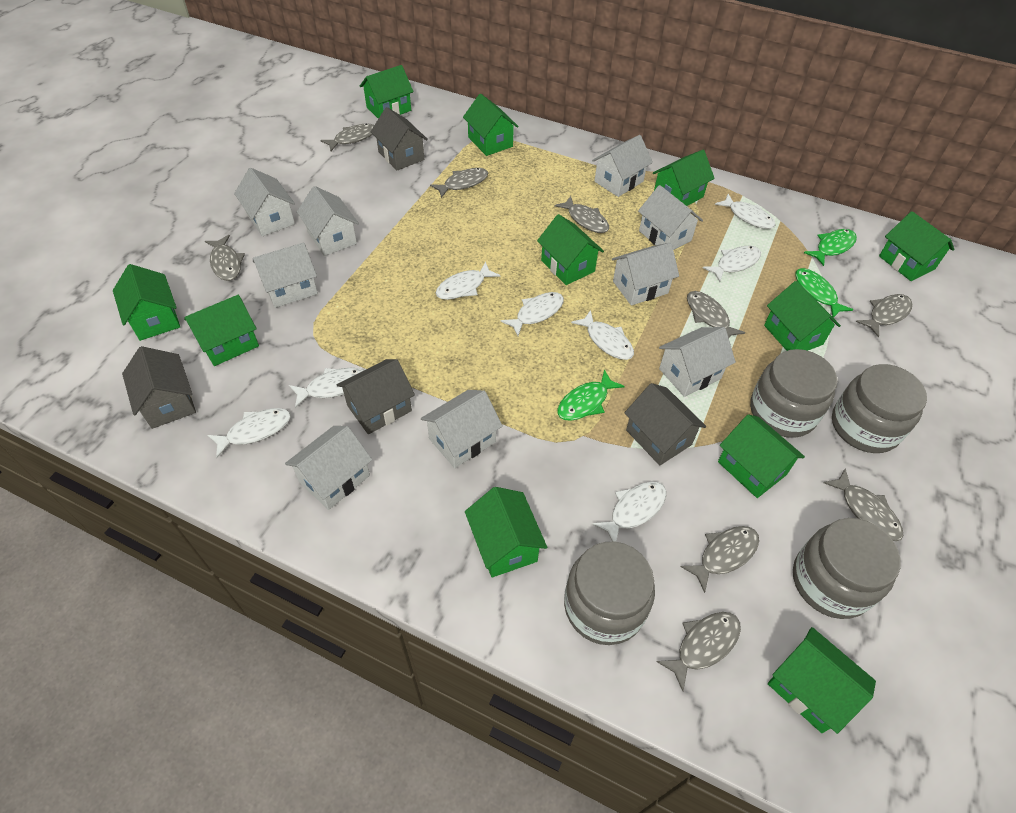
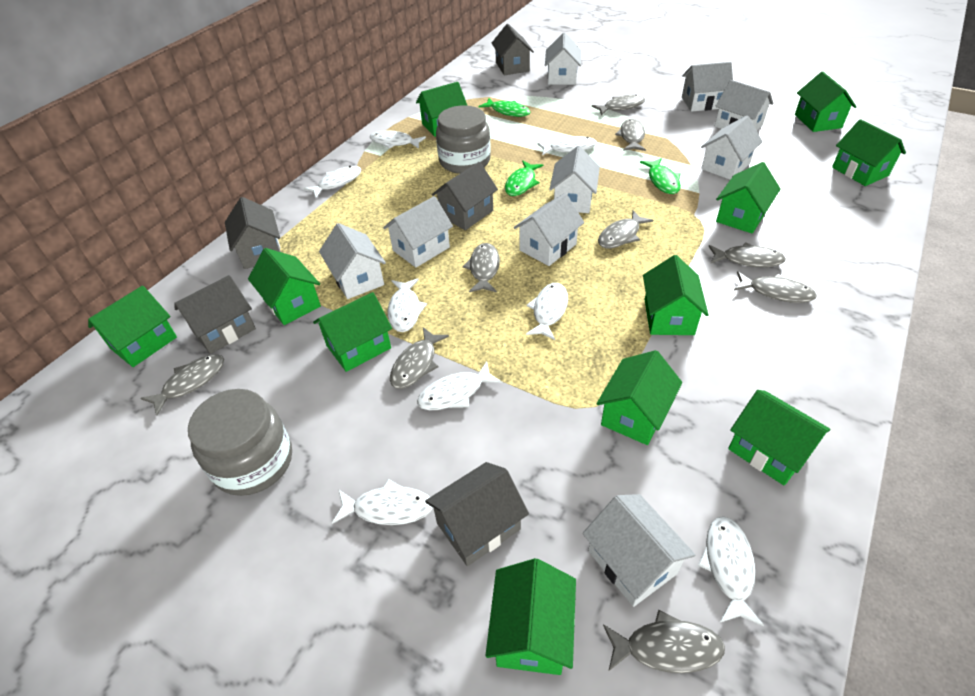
grey house: [122,346,196,429] [337,359,415,434] [371,107,428,171] [624,383,706,465] = 4 -> [174,275,256,354] [225,197,281,269] [425,462,529,566] [432,162,498,230] [491,24,534,75] = 5
grey jar: [564,541,655,645] [750,349,838,438] [793,518,901,619] [832,364,927,453] = 4 -> [188,389,292,496] [436,105,491,174] = 2

